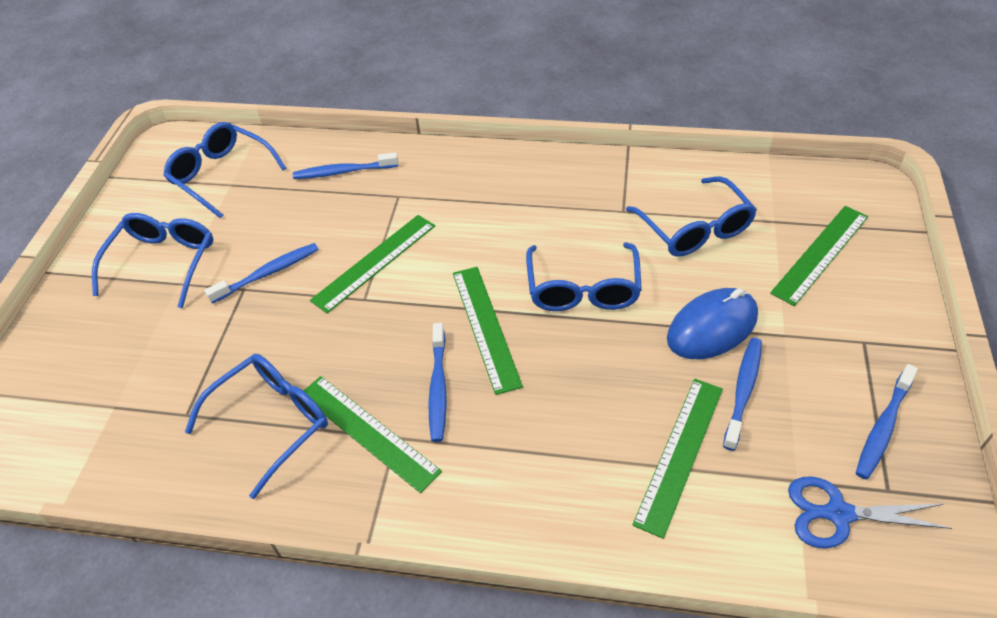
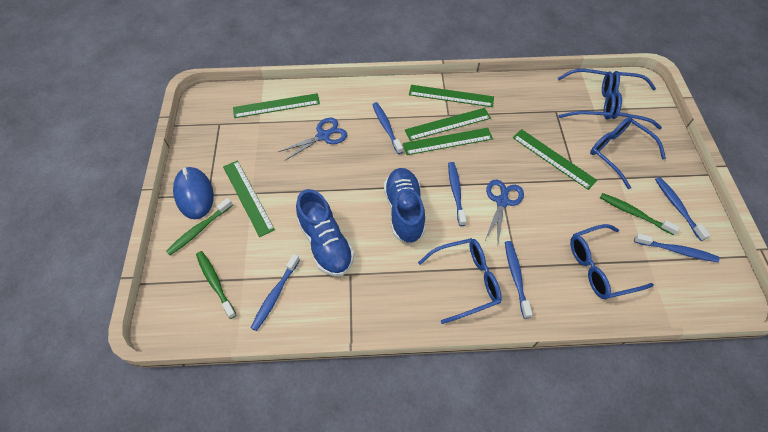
blue scissors: [788,476,952,549] = 1 -> [278,118,347,160] [485,180,524,243] = 2
blue shoe: none = 0 -> [296,189,354,276] [384,168,426,243] = 2
blue toothbrush: [204,243,319,304] [293,152,398,179] [429,323,447,442] [723,338,762,451] [856,364,918,480] = 5 -> [251,254,300,331] [372,102,403,154] [448,162,466,226] [505,241,532,319] [634,233,719,262] [655,177,710,241] = 6
green ruler: [304,376,442,493] [310,215,435,313] [453,267,523,395] [632,379,723,539] [770,206,868,306] = 5 -> [223,160,275,237] [233,93,320,118] [403,128,493,155] [405,108,491,141] [409,85,494,107] [512,129,597,190] = 6
green toothbrush: none = 0 -> [166,198,233,255] [196,251,236,319] [600,193,680,235] = 3

